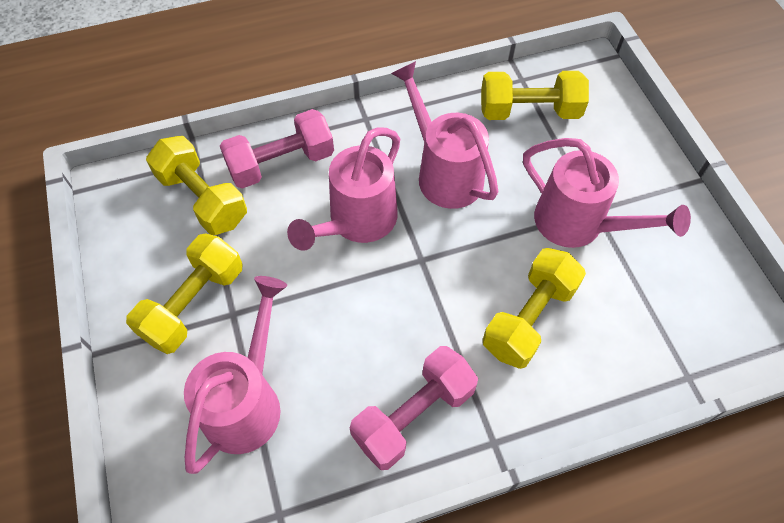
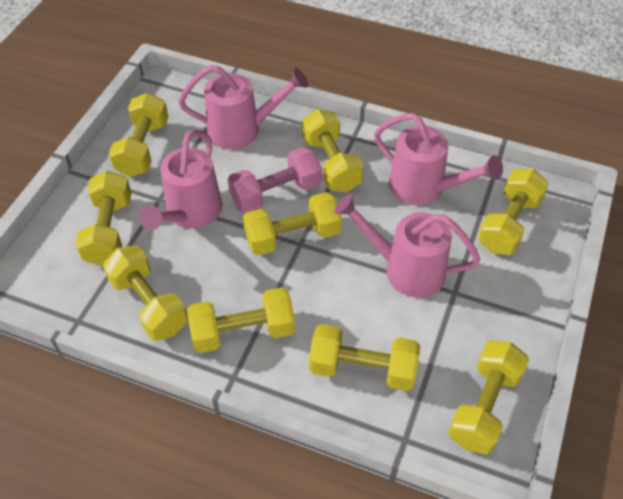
pink dumbbell: [220,109,334,189] [350,346,478,470] = 2 -> [228,147,322,213] = 1
yellow dumbbell: [126,233,242,354] [146,136,247,235] [481,71,589,120] [483,248,586,369] = 4 -> [76,170,131,266] [103,246,188,341] [109,93,168,177] [187,288,295,353] [243,192,342,256] [302,109,363,193] [309,324,420,391] [448,340,529,455] [478,169,549,255] = 9

